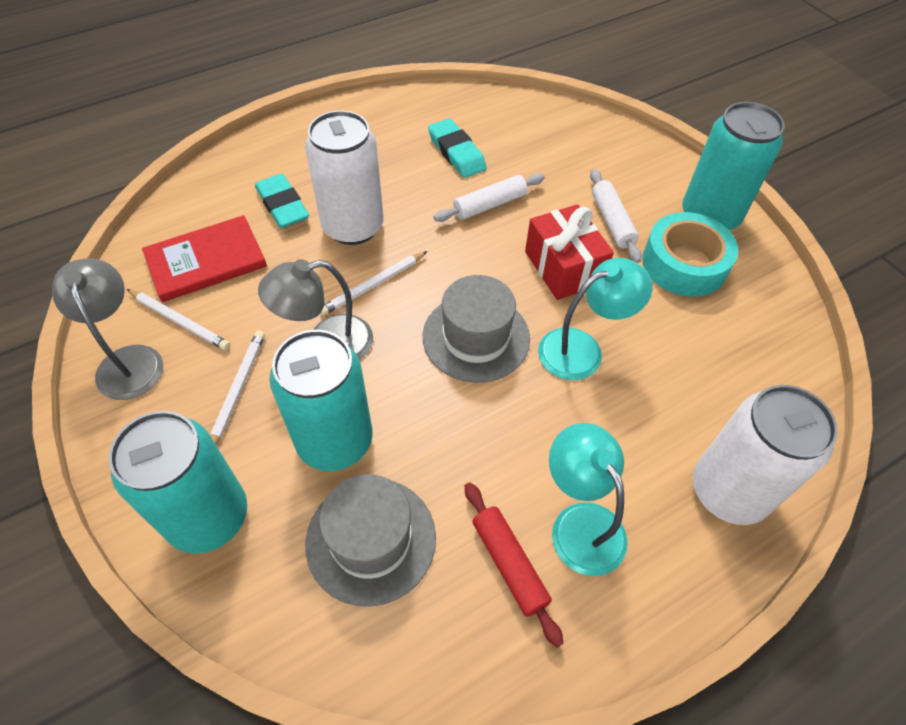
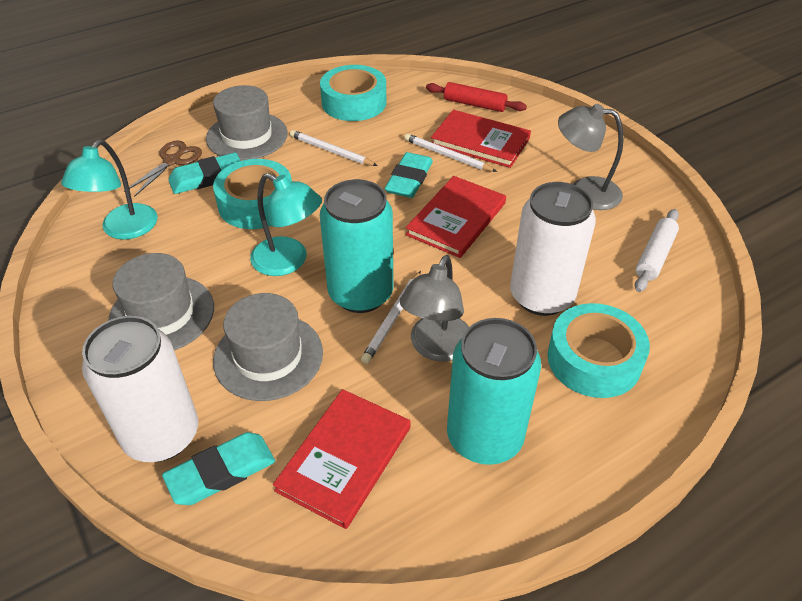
brown scissors: none = 0 -> [124,141,202,197] = 1
grey hat: [305,474,436,607] [423,275,530,383] = 2 -> [108,253,214,350] [206,85,288,160] [213,293,323,401] = 3
red book: [142,215,267,302] = 1 -> [273,389,411,529] [406,176,506,258] [431,110,531,168] = 3
red gift: [525,204,614,300] = 1 -> none = 0
turquoise can: [109,411,247,554] [269,330,373,471] [682,102,785,230] = 3 -> [320,179,393,313] [447,318,541,465] = 2
turquoise eraser: [255,174,309,228] [428,118,487,178] = 2 -> [162,432,275,505] [168,153,241,194] [385,152,433,198] = 3
turquoise tape: [642,212,738,297] = 1 -> [213,159,292,229] [320,65,386,121] [548,303,650,398] = 3
white rolling pin: [434,173,545,222] [590,169,642,263] = 2 -> [635,209,679,292] = 1

